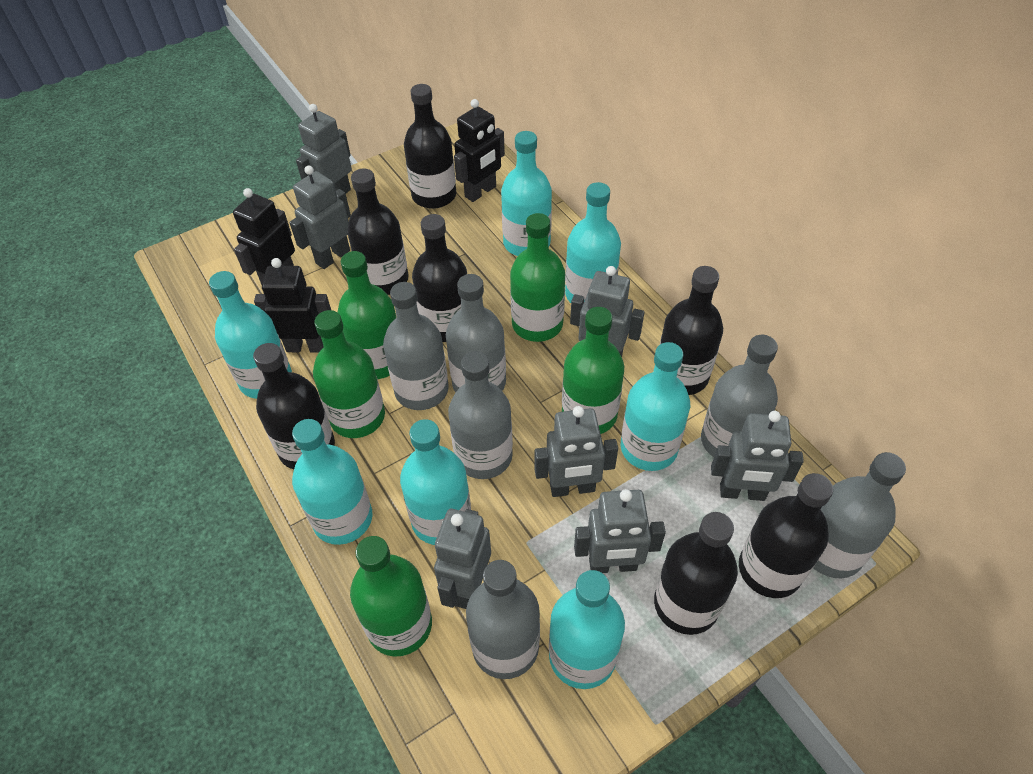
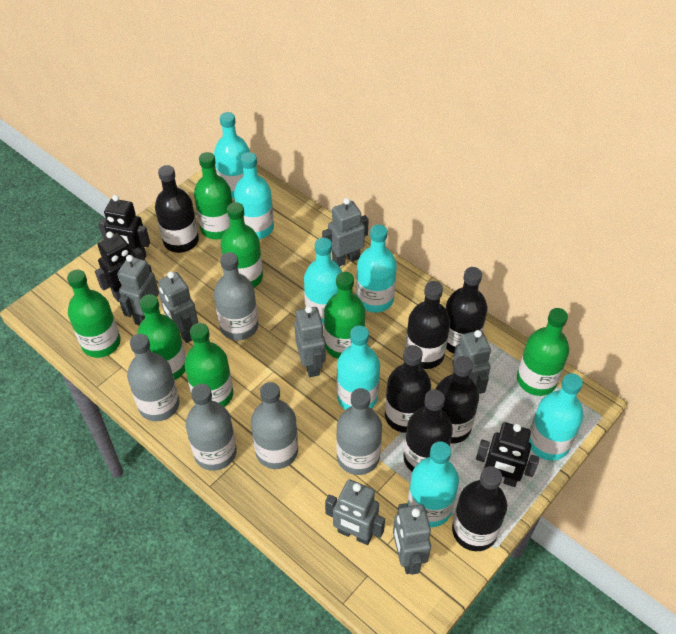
green bottle: [313,310,385,438] [337,251,396,379] [350,536,432,657] [510,213,565,342] [562,307,624,434] = 5 -> [67,270,121,358] [137,294,186,380] [184,323,233,407] [194,152,233,239] [221,202,263,287] [324,272,365,359] [517,308,569,396] = 7
grey bottle: [383,282,449,410] [446,274,506,392] [448,351,513,479] [466,560,540,679] [701,335,778,457] [813,452,906,578] = 6 -> [127,334,180,421] [186,384,237,471] [214,252,258,340] [251,382,298,469] [336,388,382,475] = 5

